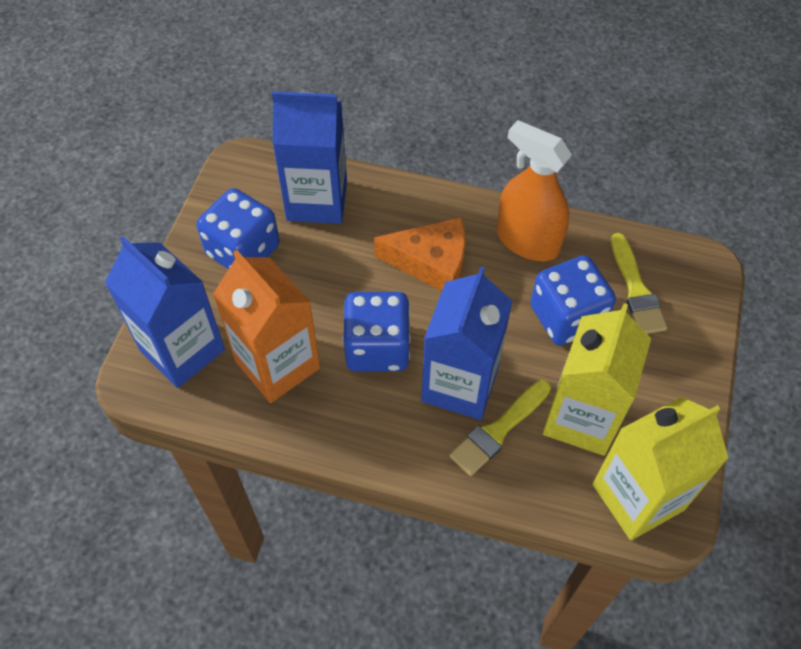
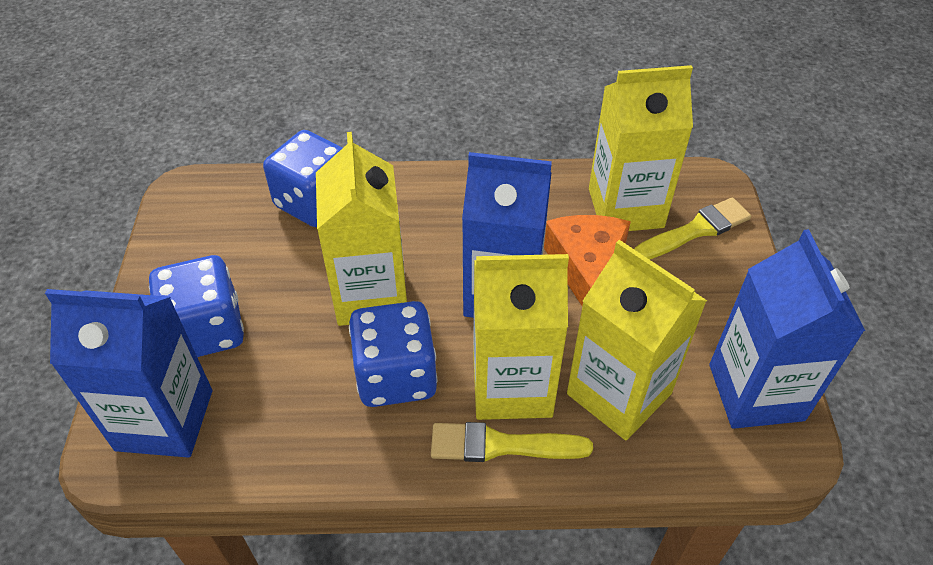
orange carton: [213,250,320,403] = 1 -> none = 0
orange spray bottle: [497,120,572,261] = 1 -> none = 0
yellow carton: [543,303,651,456] [593,397,729,540] = 2 -> [316,132,407,326] [473,254,569,420] [567,240,707,440] [589,65,693,231] = 4

